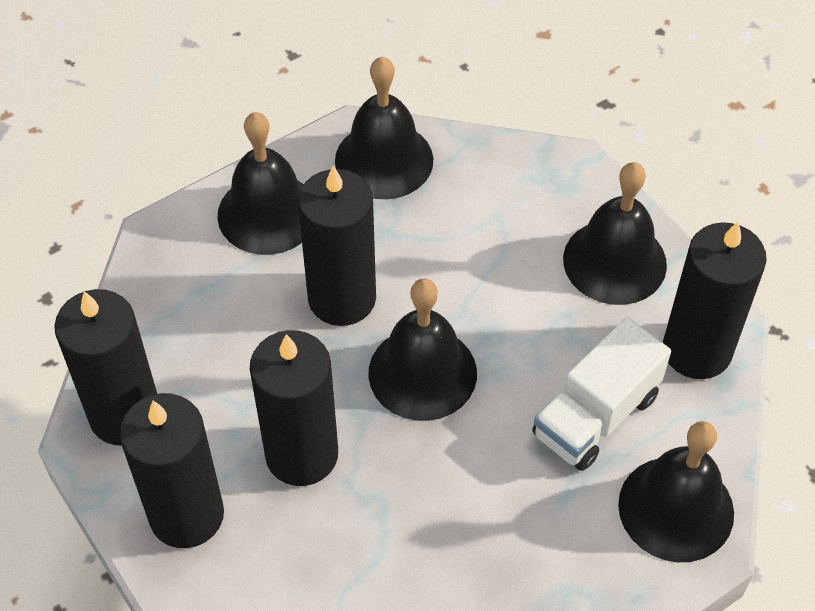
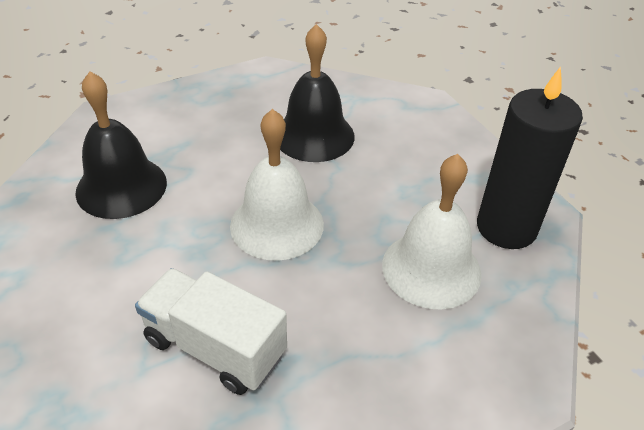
black bell: [217,112,304,255] [335,57,433,199] [368,279,477,421] [563,162,667,305] [618,421,734,562] = 5 -> [75,71,167,219] [280,24,355,162] = 2
black candle: [54,289,157,445] [120,393,224,548] [250,330,338,486] [298,166,376,326] [663,222,767,379] = 5 -> [477,66,583,249] = 1
white bell: none = 0 -> [230,109,324,261] [382,154,482,309] = 2

